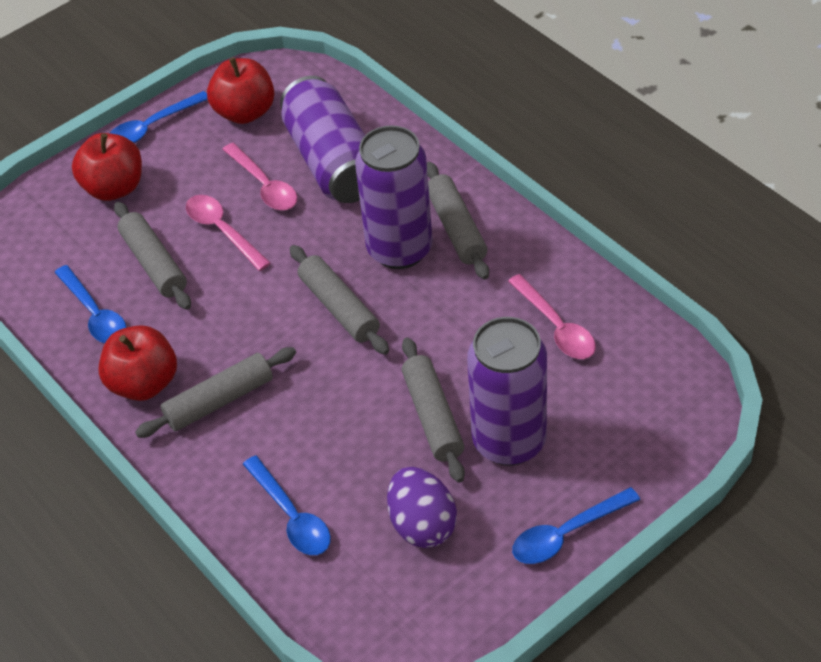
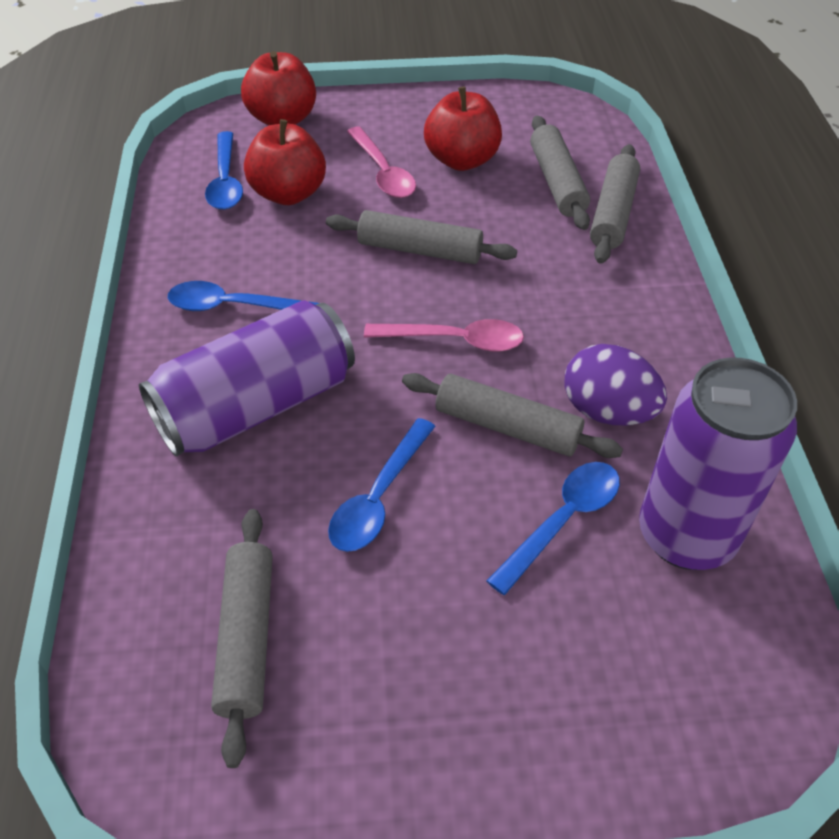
pink spoon: [186,195,271,271] [222,143,297,210] [508,274,596,359] = 3 -> [347,127,416,198] [364,319,524,352] = 2
purple can: [280,76,365,203] [355,125,433,269] [467,317,547,466] = 3 -> [139,300,355,457] [639,357,797,570] = 2

